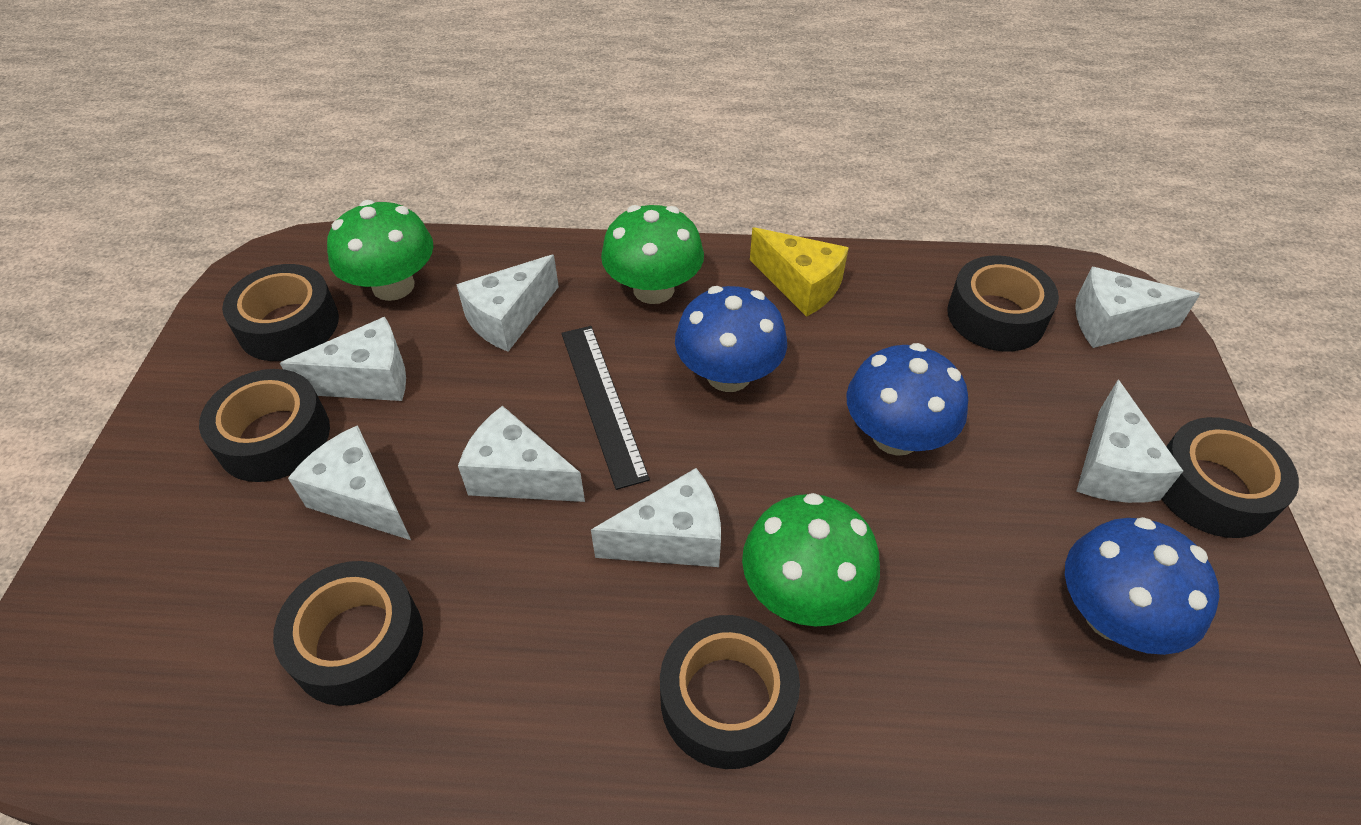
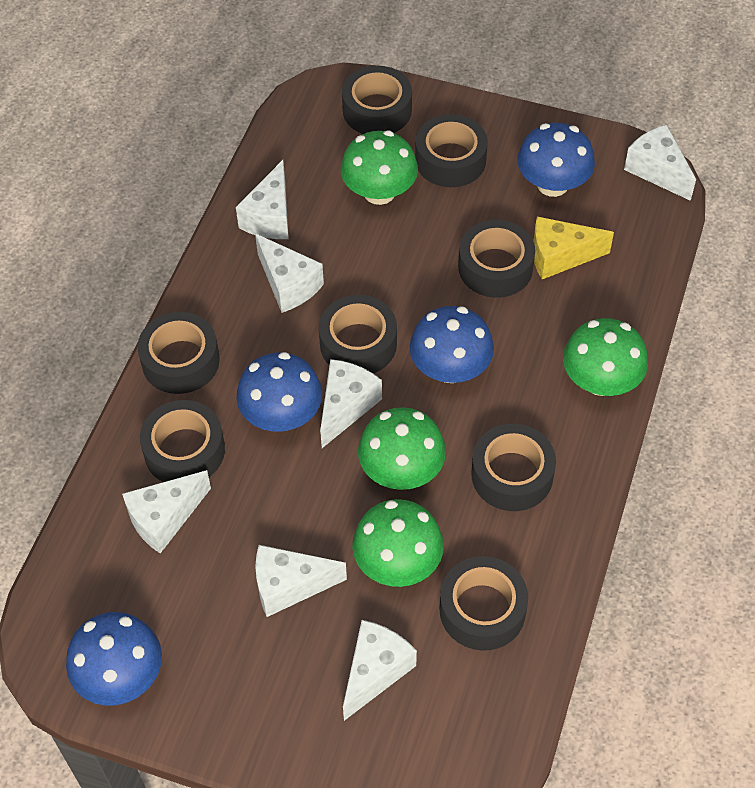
black ruler: [561,326,650,490] = 1 -> none = 0
black tape: [199,369,330,482] [222,264,339,361] [273,561,423,706] [660,615,800,769] [947,255,1059,352] [1162,417,1299,538] = 6 -> [138,312,220,394] [140,400,225,482] [319,295,397,374] [342,66,412,134] [415,114,488,187] [439,556,528,651] [458,220,535,298] [471,424,556,511] = 8
blue mushroom: [675,286,787,392] [846,343,968,456] [1065,517,1220,655] = 3 -> [66,612,162,706] [236,352,322,432] [410,306,494,383] [517,123,595,197] = 4
green mushroom: [327,200,433,301] [601,205,704,304] [742,493,880,626] = 3 -> [341,130,418,205] [352,499,444,587] [358,407,446,490] [563,318,648,396] = 4

